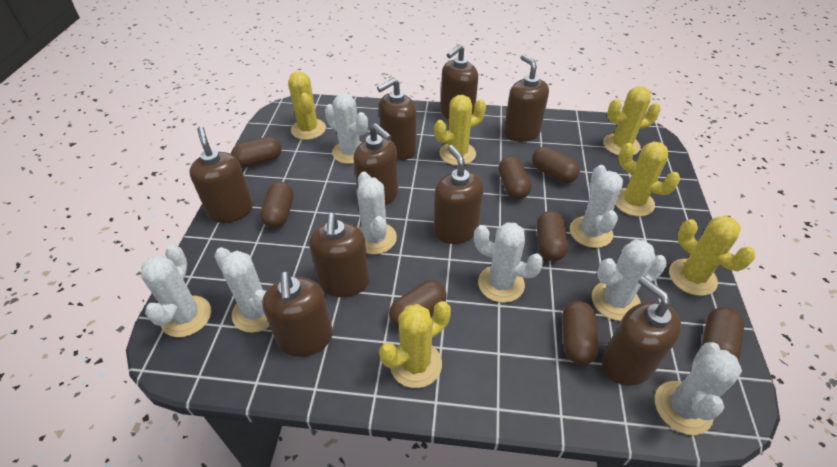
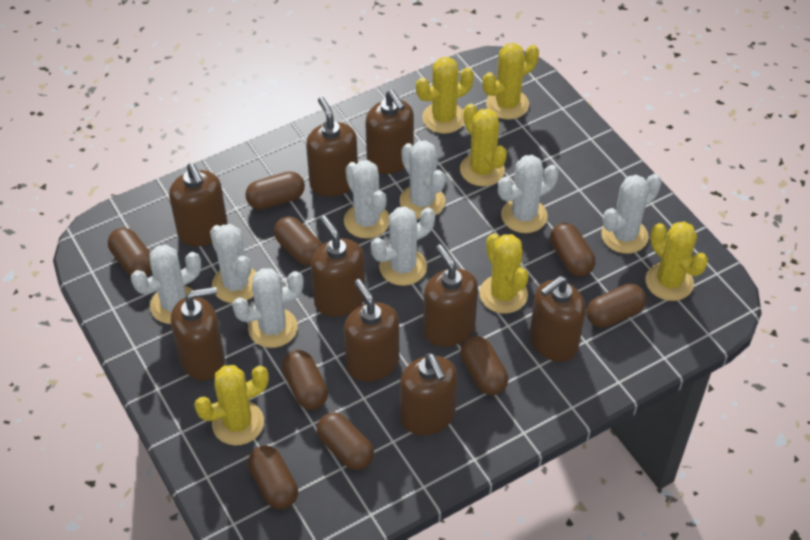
brown capsule: [231,137,282,168] [260,182,294,228] [389,280,447,329] [498,156,531,199] [532,147,580,183] [537,211,568,261] [562,301,599,365] [701,307,744,360] = 8 -> [108,228,152,276] [245,171,305,210] [248,445,298,509] [274,216,322,266] [282,350,328,410] [317,412,374,470] [461,336,508,395] [550,223,595,276] [586,284,646,328] = 9

